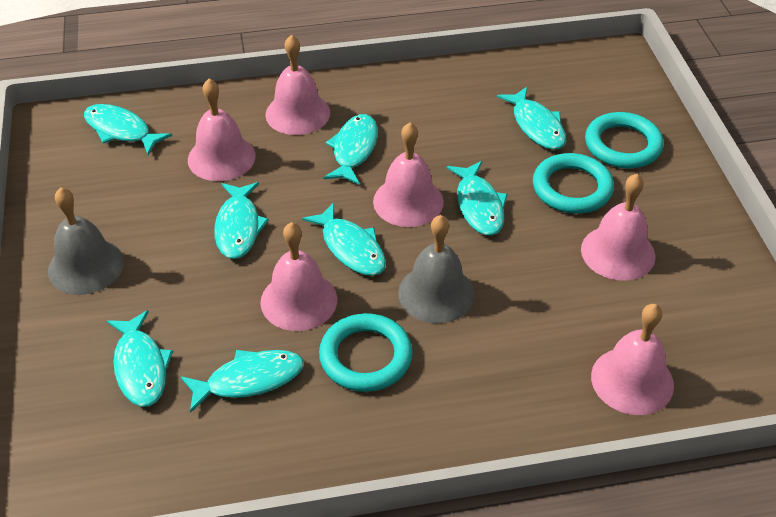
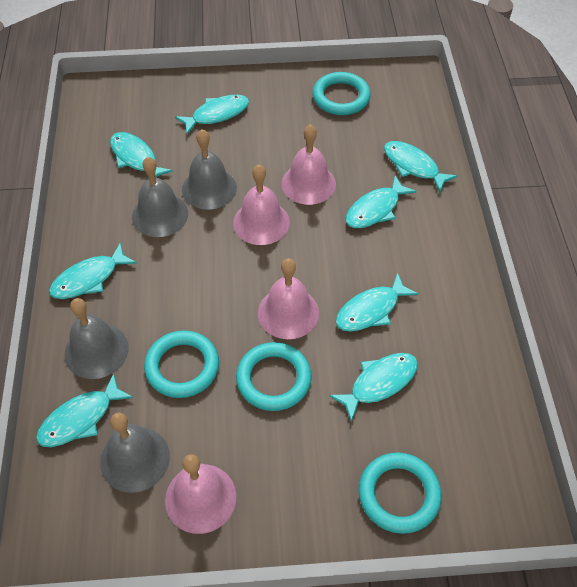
grey bell: [48,187,124,295] [398,215,475,324] = 2 -> [64,298,128,379] [100,413,170,493] [132,157,188,237] [182,129,237,210] = 4
pink bell: [188,79,256,181] [260,222,337,331] [265,35,330,135] [373,122,444,227] [581,174,655,281] [591,304,674,415] = 6 -> [165,454,236,534] [233,165,290,245] [258,258,319,339] [281,124,336,205] = 4
turquoise ring: [319,313,413,392] [533,153,614,214] [585,112,664,168] = 3 -> [144,330,219,398] [236,342,312,411] [313,72,371,115] [359,453,441,534] = 4

